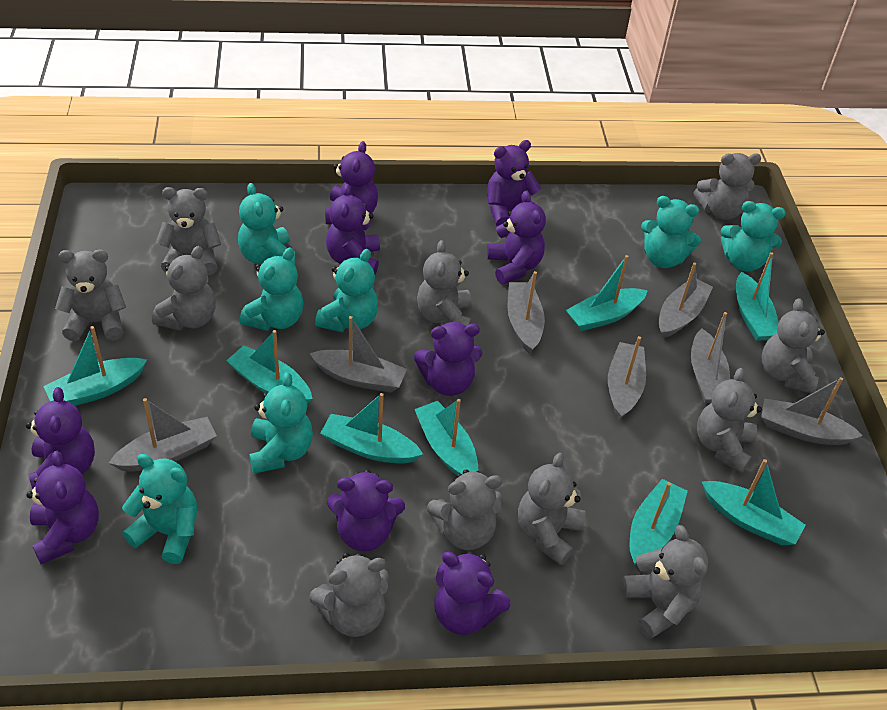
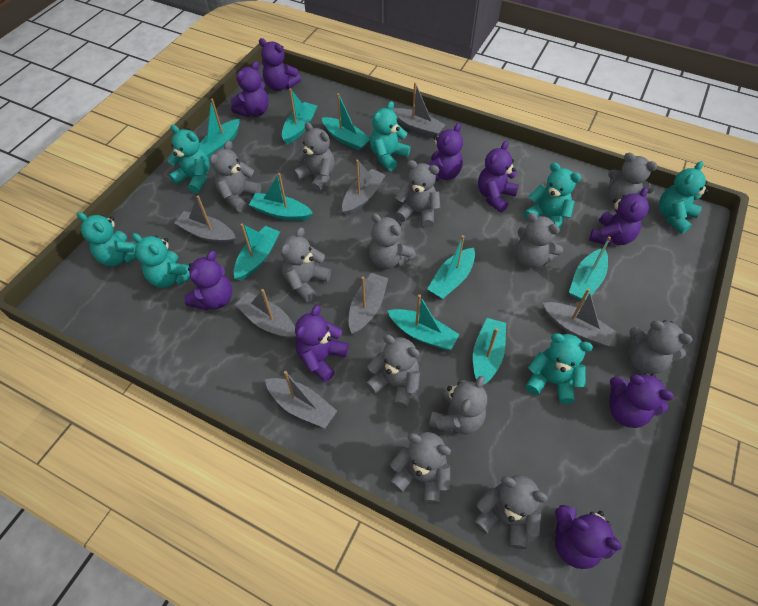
grey teddy bear: [55,250,126,341] [152,246,216,331] [156,187,221,275] [309,553,389,637] [417,240,472,326] [427,470,503,550] [518,453,585,565] [621,525,708,639] [693,153,761,220] [697,368,762,473] [762,298,825,393] = 11 -> [210,141,261,212] [281,227,331,302] [293,122,335,192] [366,334,420,409] [369,213,416,269] [390,432,451,505] [395,160,440,228] [429,376,487,435] [473,475,548,549] [516,213,563,268] [608,153,657,204] [629,320,693,374] = 12
turquoise boat: [43,326,147,406] [226,330,313,404] [320,393,423,464] [414,399,478,475] [566,255,648,331] [630,479,688,565] [702,459,806,545] [736,252,779,341] = 8 -> [199,98,239,159] [234,223,280,280] [249,173,313,221] [282,88,317,144] [322,93,370,151] [388,294,460,350] [428,235,475,299] [473,318,506,385] [569,237,611,301] = 9

